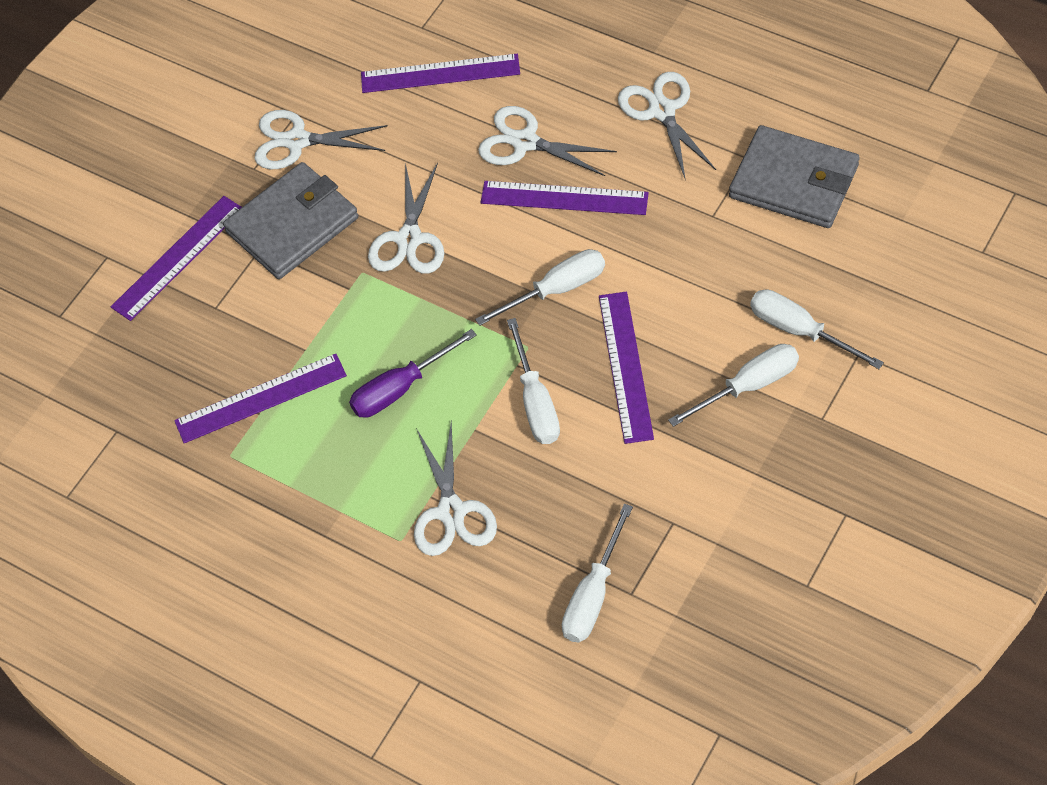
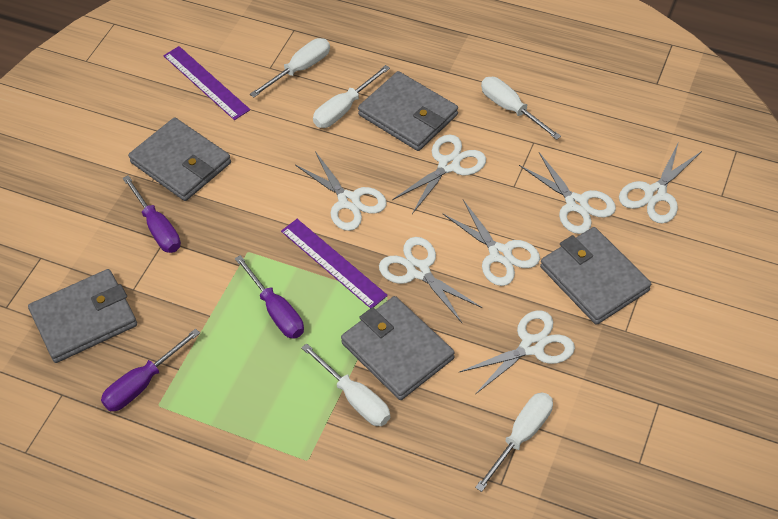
grey wallet: [223,162,358,279] [729,125,860,228] = 2 -> [28,269,137,363] [128,117,231,201] [341,296,455,400] [358,71,458,151] [540,227,651,325] = 5
purple ruler: [111,196,242,321] [174,354,347,443] [361,54,520,93] [480,181,649,215] [599,292,654,444] = 5 -> [163,46,250,120] [281,219,388,308] = 2
purple screwdriver: [349,329,477,418] = 1 -> [101,328,200,411] [123,175,181,253] [235,255,304,339] = 3
white scissors: [255,110,388,169] [368,163,444,274] [414,421,497,556] [478,106,617,176] [618,72,716,181] = 5 -> [295,151,387,231] [379,237,482,323] [392,134,486,214] [442,200,540,286] [459,310,575,394] [519,152,616,234] [619,141,702,223] = 7

